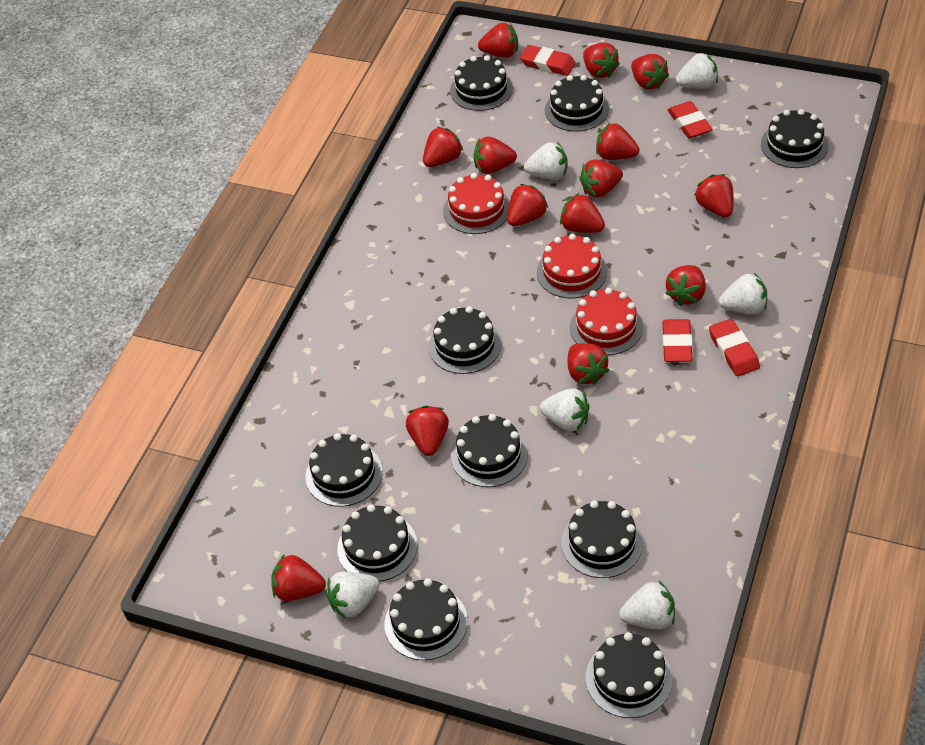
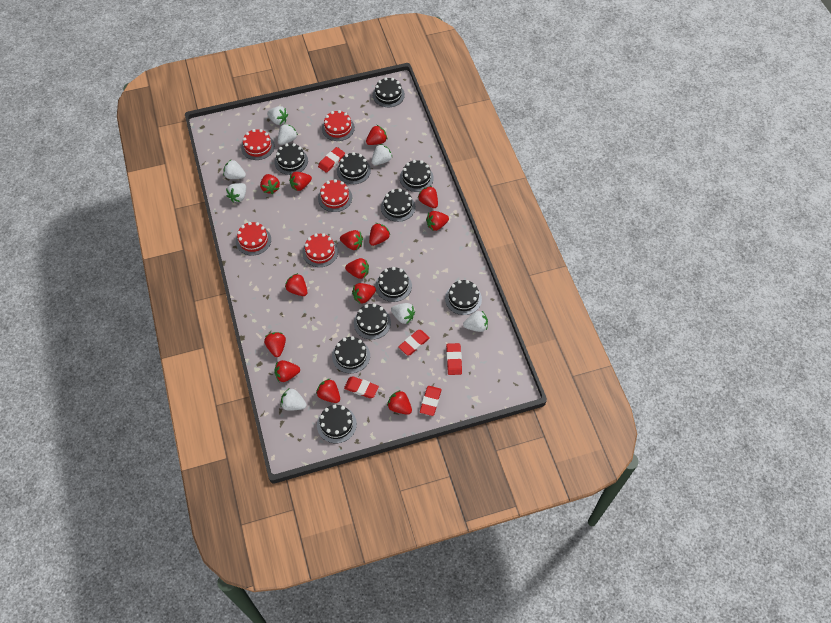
red cake: [443,173,510,234] [537,234,607,298] [570,288,643,355] = 3 -> [236,222,271,256] [241,129,275,160] [303,233,338,267] [318,179,352,212] [322,110,355,141] = 5
red eraser: [520,45,576,76] [662,319,693,362] [668,101,713,138] [709,319,760,376] = 4 -> [318,147,345,173] [344,376,379,398] [398,330,430,355] [420,386,442,416] [446,343,462,375] = 5
white strawberry: [326,572,379,619] [524,142,568,180] [540,388,590,432] [619,581,675,629] [676,52,718,89] [719,273,767,314] = 6 -> [223,160,246,179] [226,183,246,203] [267,106,288,125] [278,124,298,145] [281,388,307,411] [372,144,392,165] [391,303,415,324] [463,311,488,332] = 8

